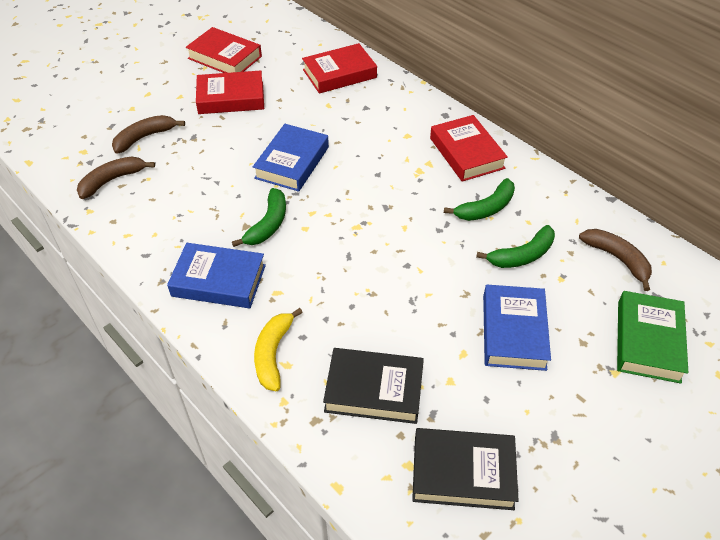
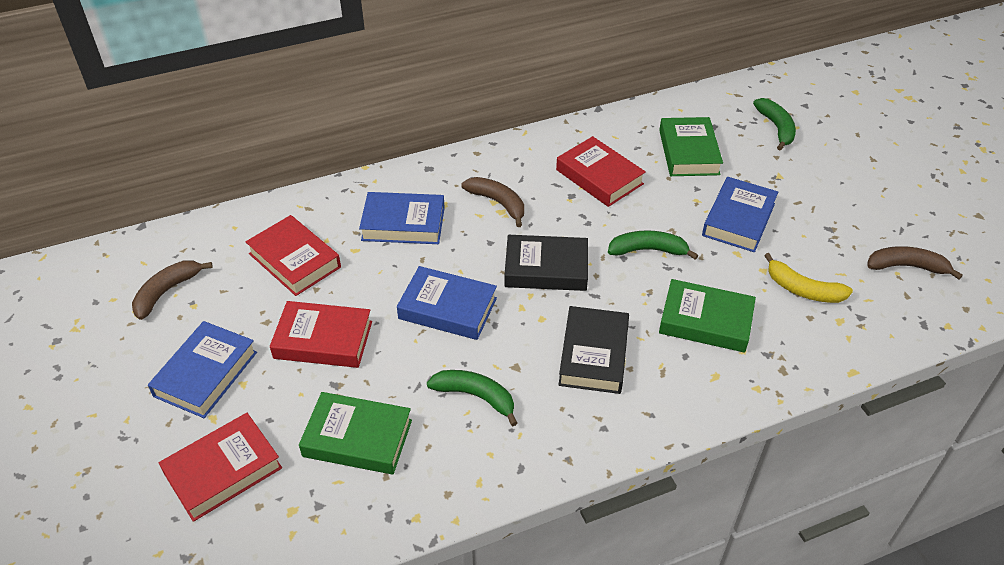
blue book: [167,243,266,308] [253,124,329,192] [483,285,551,371] = 3 -> [148,321,257,418] [359,192,445,244] [397,266,497,340] [702,177,778,252] = 4
green book: [617,291,688,383] = 1 -> [299,392,412,474] [659,117,723,176] [659,279,756,353] = 3

